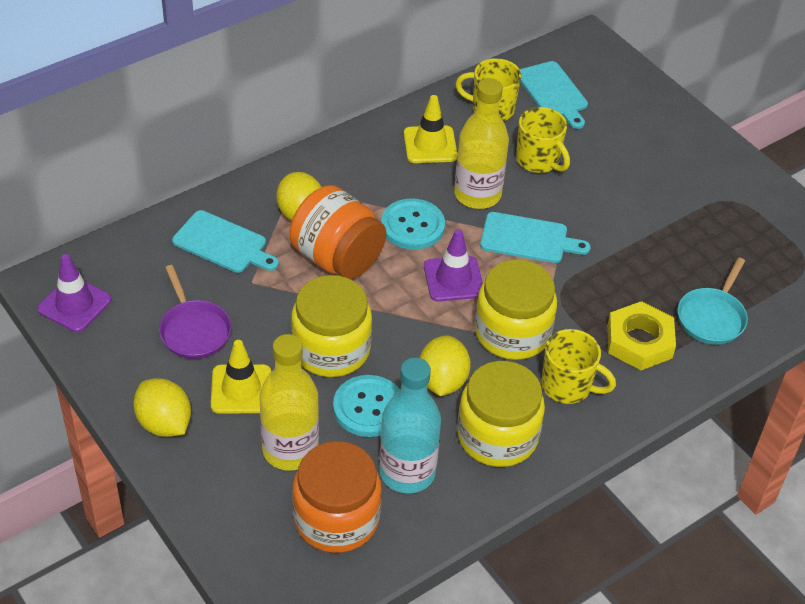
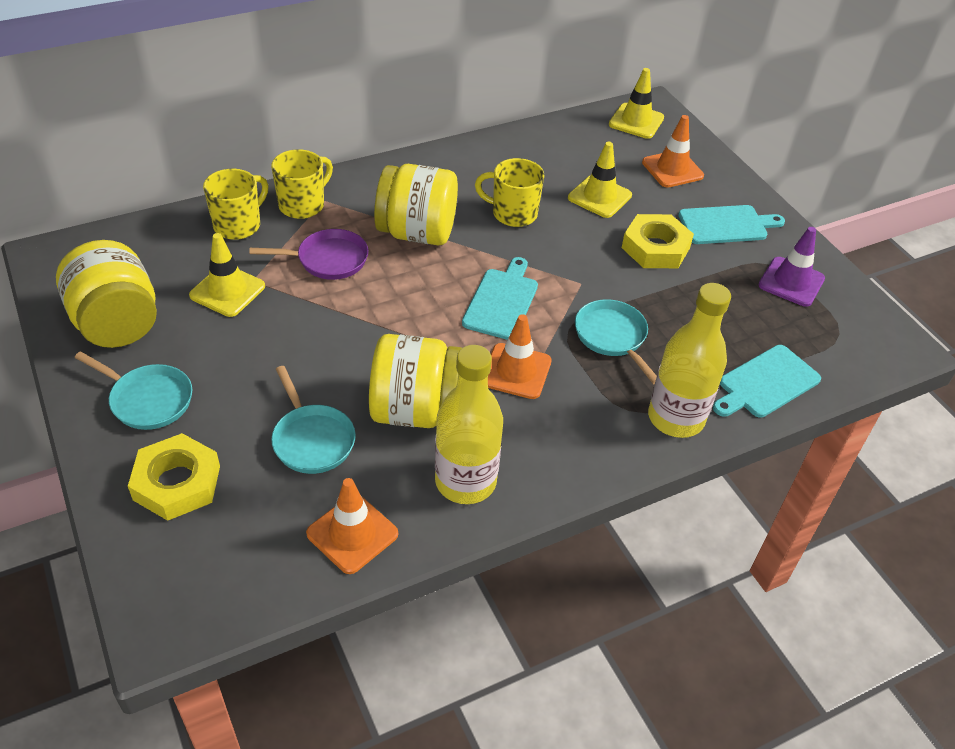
orange jar: [290,185,386,279] [292,441,382,553] = 2 -> none = 0
orange traffic cone: none = 0 -> [306,478,398,574] [488,314,552,399] [642,115,704,188] = 3
purple traffic cone: [37,254,112,332] [424,229,483,302] = 2 -> [759,227,825,307] = 1
turquoise bottle: [379,358,441,494] = 1 -> none = 0
turquoise button: [333,375,400,437] [381,198,445,250] = 2 -> none = 0
turquoise pan: [678,257,748,345] = 1 -> [74,351,192,430] [271,366,356,474] [575,299,657,384] = 3
yellow lemon: [133,378,191,437] [277,172,321,221] [419,335,471,396] = 3 -> none = 0
yellow nut: [607,301,676,370] = 1 -> [128,433,220,521] [622,214,694,268] = 2
yellow traffic cone: [211,340,271,414] [404,95,457,163] = 2 -> [189,233,265,317] [568,142,632,218] [609,68,664,139] = 3

